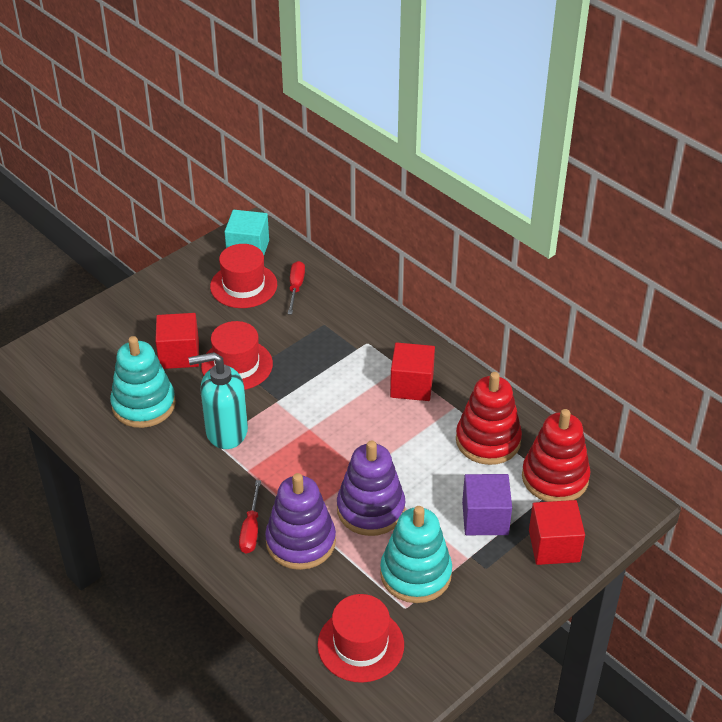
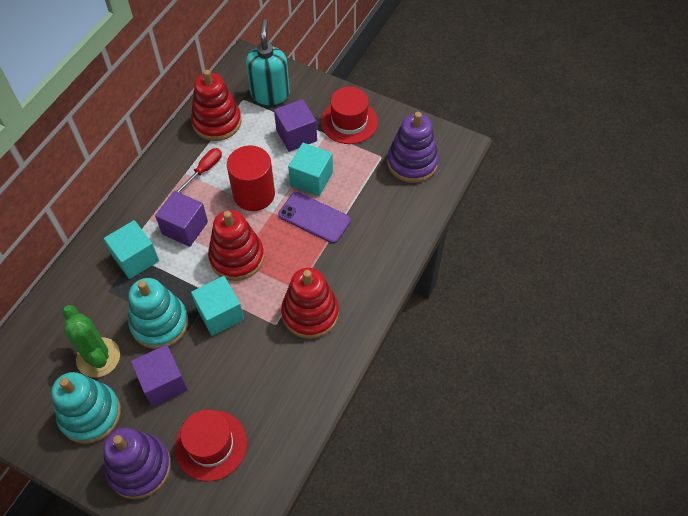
green cactus: none = 0 -> [62,305,120,378] = 1
purple cube: [462,474,512,535] = 1 -> [131,345,188,406] [155,191,208,247] [274,99,317,152] = 3
purple phone: none = 0 -> [278,192,351,244] = 1
red cube: [155,313,199,369] [390,342,435,401] [529,500,585,565] = 3 -> none = 0
red cylinder: none = 0 -> [227,146,275,211] = 1
red hat: [201,321,273,390] [210,244,277,308] [317,594,404,683] = 3 -> [174,410,247,481] [321,87,378,144] = 2
red screwdriver: [239,480,261,554] [288,261,305,315] = 2 -> [177,148,222,193] = 1
red stacking toy: [456,372,522,465] [522,409,590,502] = 2 -> [191,70,241,141] [208,210,264,281] [281,268,339,339] = 3
turquoise cube: [224,210,269,255] = 1 -> [104,220,159,279] [191,276,244,336] [288,143,333,196] = 3

